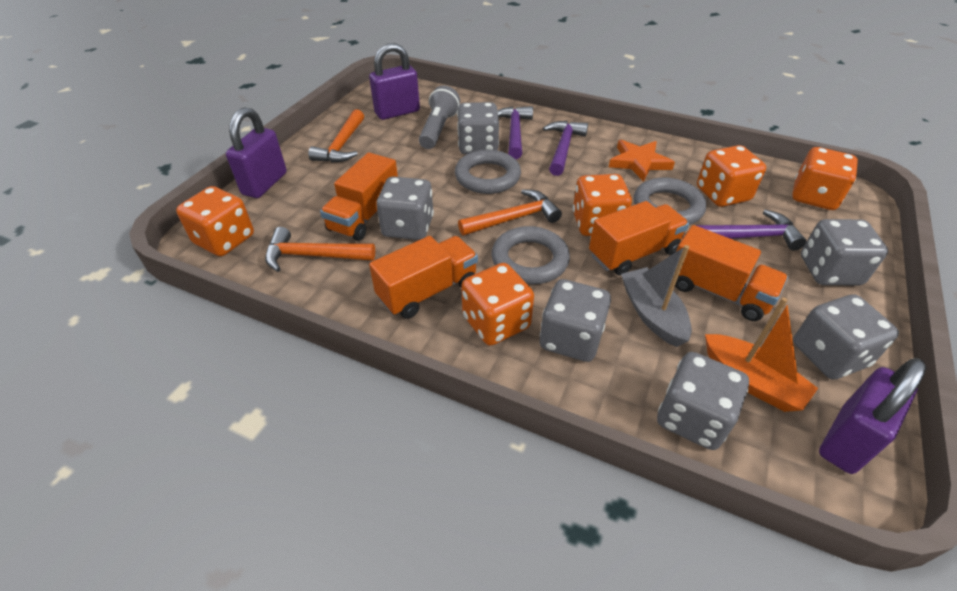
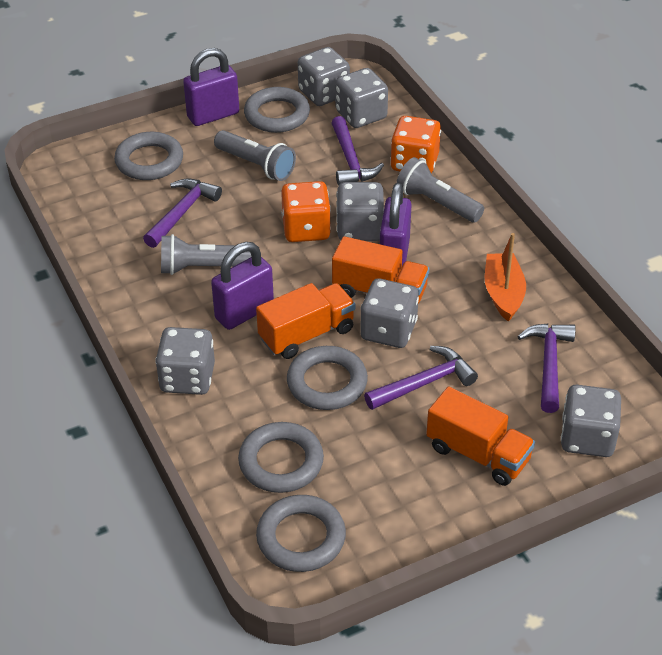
grey boat: [621,245,692,347] = 1 -> none = 0
grey flashlight: [419,86,460,149] = 1 -> [161,234,252,275] [214,130,296,181] [396,157,484,223] = 3
grey ring: [455,150,521,194] [491,226,570,284] [634,177,706,225] = 3 -> [114,132,183,180] [238,422,324,493] [244,87,310,133] [256,495,346,572] [287,346,368,410] = 5
orange dice: [176,186,254,256] [461,263,534,346] [573,174,632,236] [697,145,766,207] [792,147,858,210] = 5 -> [281,181,331,242] [390,116,441,173] = 2
orange hammer: [265,227,375,272] [308,109,364,163] [458,189,562,235] = 3 -> none = 0
orange star: [609,140,675,182] = 1 -> none = 0
orange truck: [320,152,398,241] [369,236,478,319] [589,201,689,276] [675,225,788,321] = 4 -> [256,283,356,359] [332,236,429,303] [426,387,535,486] = 3
purple hammer: [498,106,533,159] [543,121,588,176] [696,210,807,250] = 3 -> [143,179,222,248] [331,116,384,186] [364,346,478,410] [517,324,576,413] = 4

